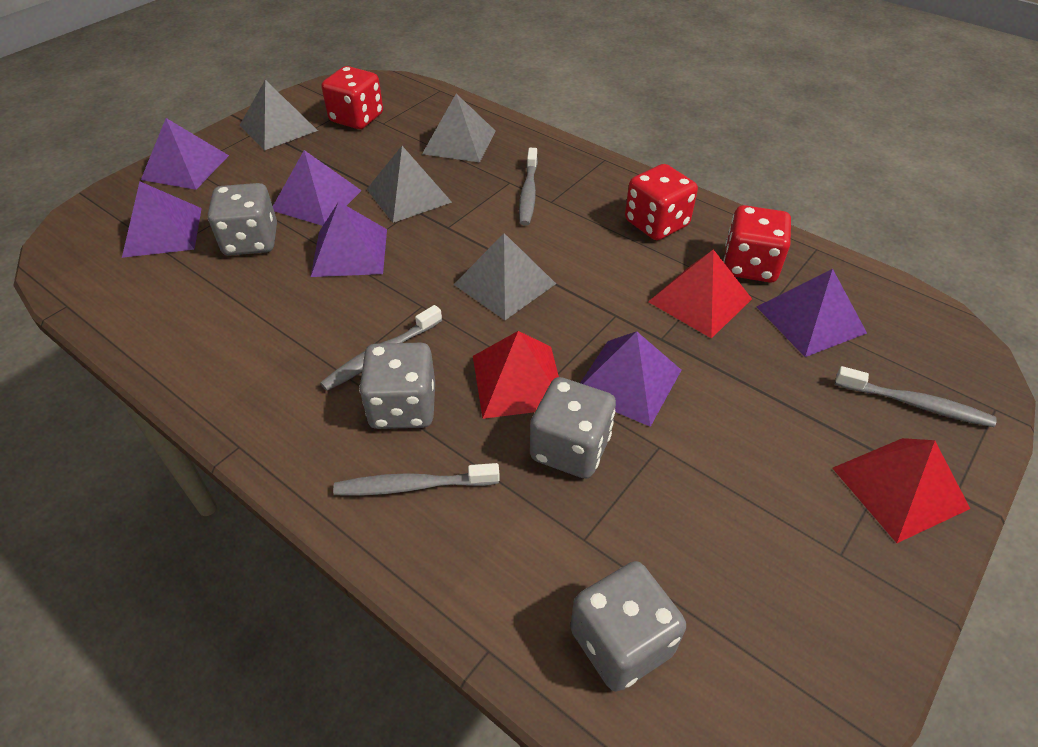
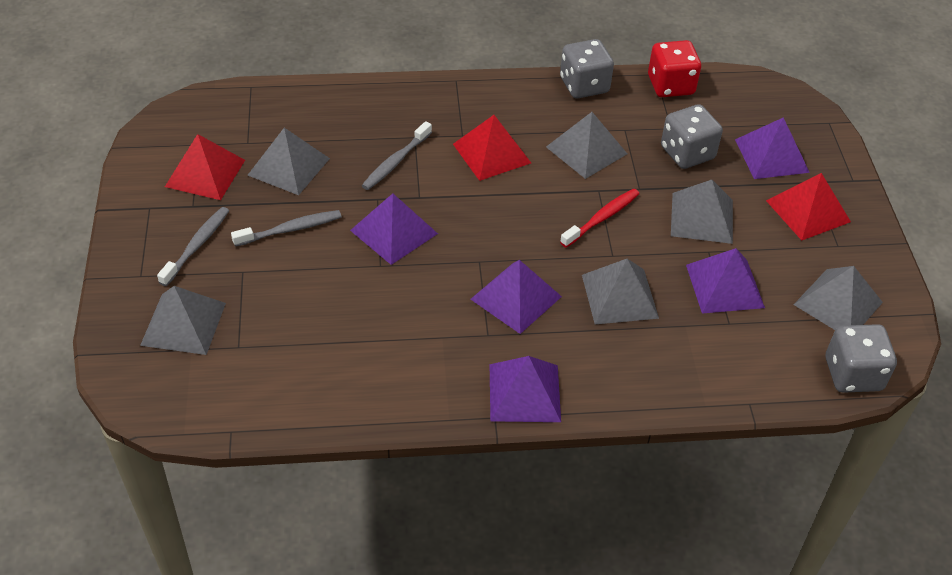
grey dice: [208,183,277,256] [359,343,435,429] [530,377,616,479] [570,561,686,692] = 4 -> [560,39,614,98] [661,104,723,169] [826,324,897,393] = 3
grey pyramid: [239,80,318,150] [367,146,452,223] [422,94,495,163] [454,233,556,320] = 4 -> [140,286,226,355] [248,128,330,195] [546,112,627,179] [582,259,659,324] [671,180,733,244] [793,266,883,330] = 6
grey toothbrush: [320,305,442,391] [333,463,500,496] [519,148,538,226] [835,366,997,427] = 4 -> [157,207,229,286] [231,210,342,247] [361,121,432,190] = 3
purple pyramid: [122,182,202,258] [141,118,229,190] [273,150,362,226] [311,201,387,277] [580,331,681,427] [757,269,867,357] = 6 -> [350,193,438,265] [471,260,562,334] [490,356,561,422] [686,248,765,314] [735,117,810,179] = 5
red dice: [322,66,383,129] [625,164,698,240] [723,205,791,282] = 3 -> [648,40,701,97] = 1
red toothbrush: none = 0 -> [560,189,639,248] = 1

